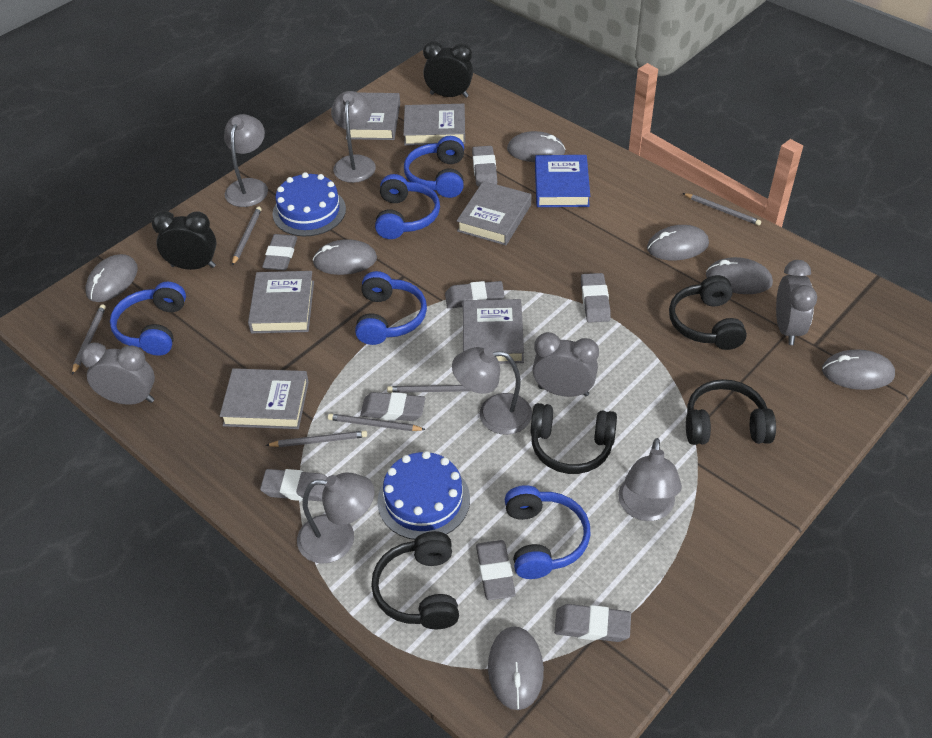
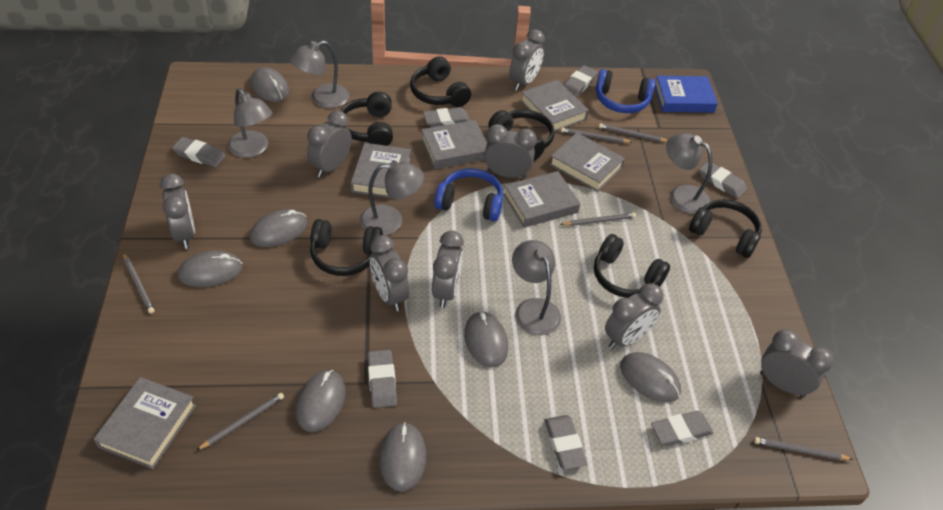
black clock: [152,211,217,270] [423,41,473,98] = 2 -> none = 0
black headphones: [371,531,459,629] [531,403,617,474] [669,275,747,350] [686,379,776,445] = 4 -> [310,219,383,276] [340,92,393,146] [410,57,471,107] [488,109,555,161] [594,234,670,298] [689,199,762,258] = 6
blue cake: [272,172,346,236] [377,451,470,540] = 2 -> none = 0
blue headphones: [110,282,186,356] [355,271,427,345] [375,174,440,239] [404,136,464,198] [505,485,591,579] = 5 -> [434,168,503,222] [596,69,655,113] = 2
grey clock: [81,342,155,405] [532,332,599,397] [776,260,817,345] = 3 -> [160,173,195,249] [307,111,352,177] [370,235,409,311] [432,231,464,308] [484,124,537,178] [509,29,545,91] [605,283,663,349] [760,329,834,397] = 8
grey eraser: [260,469,327,502] [262,234,297,270] [360,392,425,421] [445,281,505,308] [472,146,497,186] [476,540,516,600] [554,604,631,642] [581,273,611,323] = 8 -> [172,137,226,167] [368,350,397,408] [423,107,470,127] [545,415,587,470] [563,65,597,97] [651,411,713,446] [699,161,747,198] = 7

